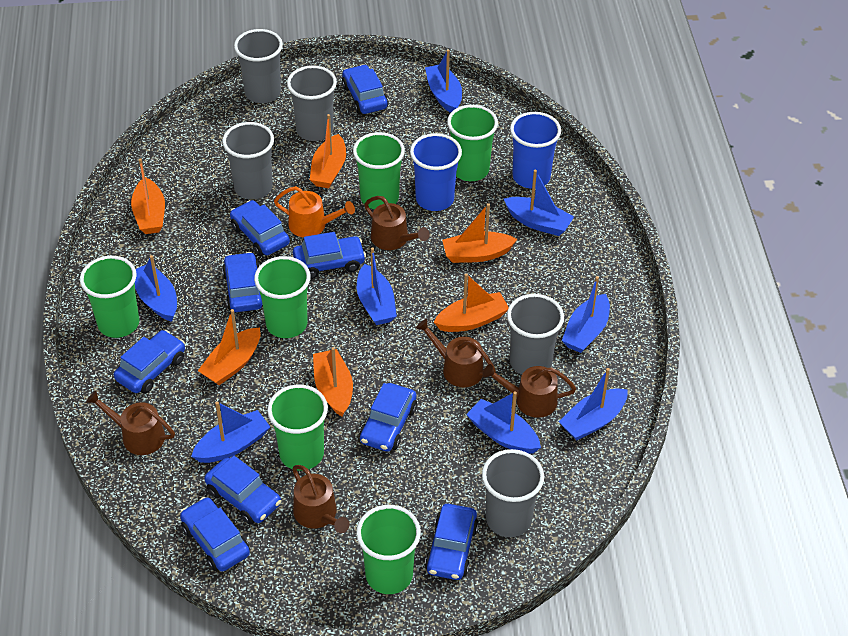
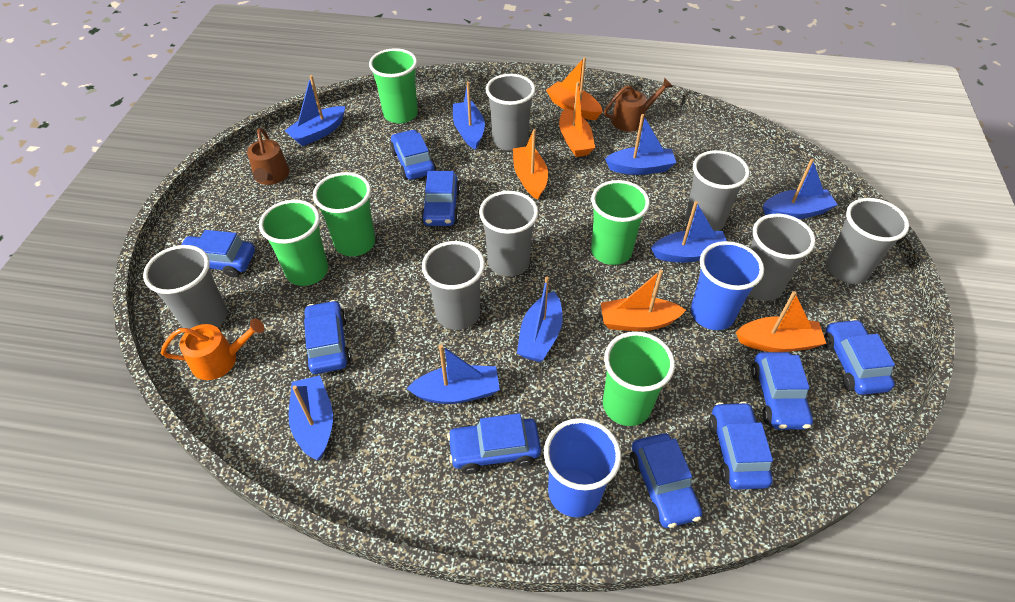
brown watering can: [86,391,175,455] [292,465,350,533] [364,196,430,250] [416,319,496,387] [482,364,576,418] = 5 -> [247,128,290,185] [604,78,673,132] = 2
green cup: [80,256,139,338] [254,256,310,338] [267,384,328,471] [353,132,405,209] [356,505,421,594] [447,105,498,181] = 6 -> [259,200,328,286] [313,172,375,257] [369,48,418,124] [591,180,650,265] [603,331,675,426] = 5
grey cup: [222,122,274,199] [234,29,283,103] [287,65,337,141] [482,449,544,537] [507,294,564,375] = 5 -> [143,245,227,329] [422,241,485,330] [479,191,538,276] [486,74,535,151] [685,150,750,231] [749,214,816,301] [826,198,909,284] = 7
orange boat: [131,158,165,234] [198,309,261,385] [310,114,346,188] [313,347,353,417] [434,273,509,332] [442,203,517,263] = 6 -> [513,129,548,200] [546,57,603,120] [559,82,595,157] [601,270,686,331] [736,291,826,352] = 5

